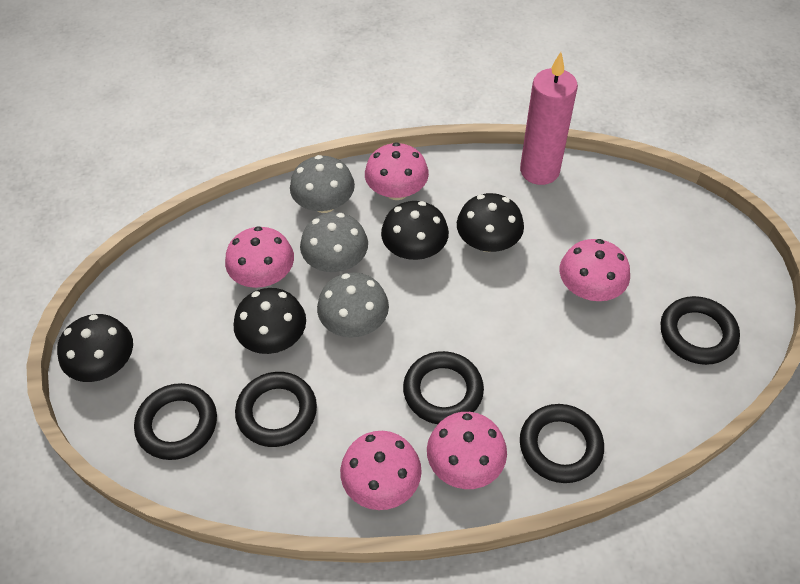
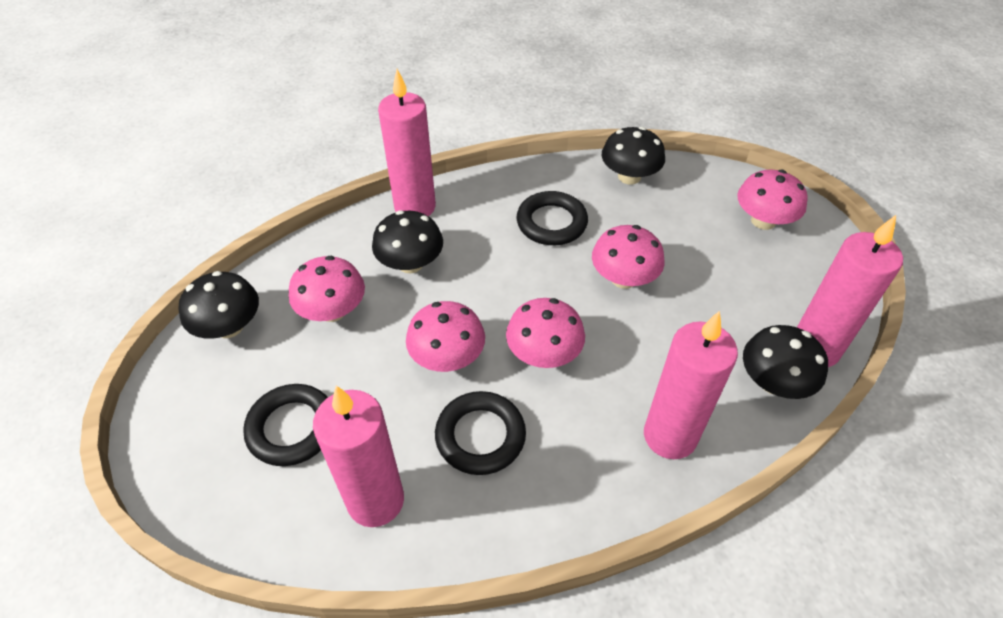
black ring: [134,383,217,460] [235,372,317,447] [403,351,484,424] [520,404,604,483] [661,296,740,365] = 5 -> [243,384,328,466] [435,391,526,475] [517,191,588,245] = 3
grey mushroom: [290,155,355,213] [300,212,368,272] [317,273,389,338] = 3 -> none = 0
pink candle: [520,52,578,185] = 1 -> [313,386,404,527] [378,69,436,216] [644,311,738,459] [797,215,903,367] = 4

